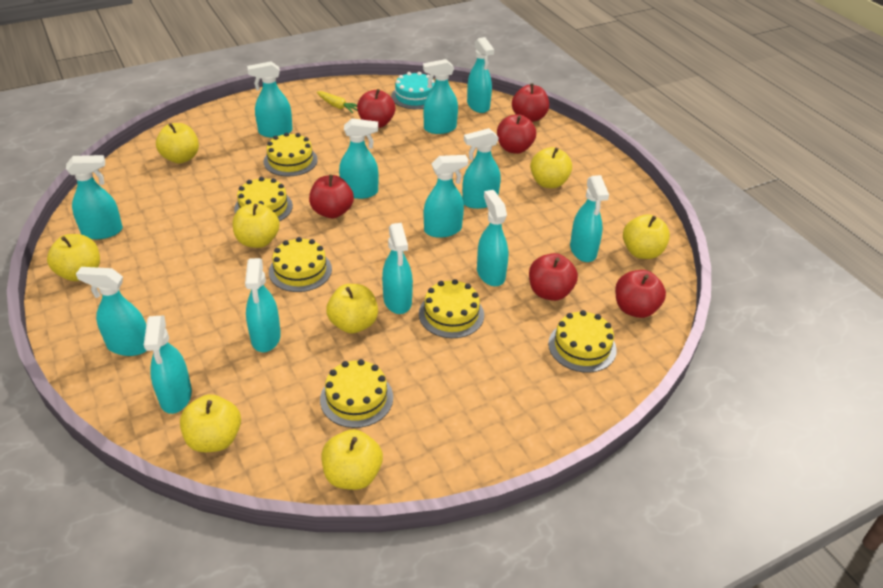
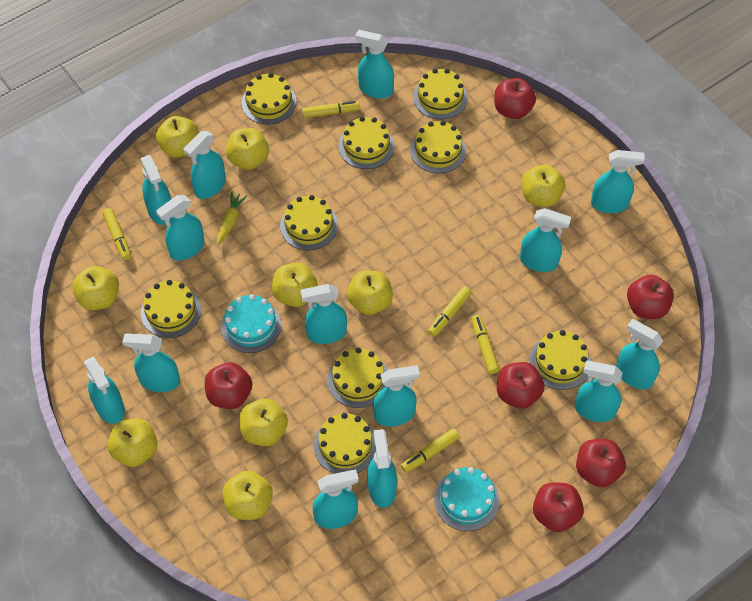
turquoise cake: [391,72,435,109] = 1 -> [221,294,282,353] [434,467,499,531] = 2
turquoise spray bottle: [66,155,123,239] [76,267,147,356] [144,316,192,414] [245,258,281,352] [247,61,293,137] [339,118,379,199] [382,223,413,314] [423,59,458,134] [424,155,468,238] [462,128,501,209] [467,37,494,113] [477,190,508,286] [570,175,609,262] = 13 -> [84,356,125,424] [122,333,180,392] [141,155,172,225] [156,195,205,261] [184,131,226,199] [300,284,347,344] [312,469,359,529] [355,30,394,98] [367,429,397,508] [373,365,420,426] [520,208,571,272] [575,361,623,422] [591,150,645,213] [616,319,663,389] = 14
yellow apple: [47,234,100,281] [156,123,199,163] [180,394,241,452] [233,203,280,248] [322,429,383,490] [326,284,378,333] [530,147,572,188] [623,214,670,259] = 8 -> [72,266,119,310] [108,419,157,467] [156,116,199,158] [222,471,273,520] [226,128,269,170] [239,399,288,446] [272,263,318,307] [347,271,393,315] [521,165,565,207] = 9
yellow cake: [234,177,293,222] [264,132,318,176] [269,237,332,292] [320,359,393,428] [419,279,484,338] [548,310,617,373] = 6 -> [141,280,201,338] [242,73,296,125] [280,195,338,250] [314,413,376,474] [327,348,387,408] [339,117,394,169] [410,121,466,173] [413,69,468,119] [530,330,591,390] = 9
yellow marker: none = 0 -> [103,208,131,260] [302,101,360,118] [401,428,460,473] [428,286,471,337] [471,315,499,374] = 5

